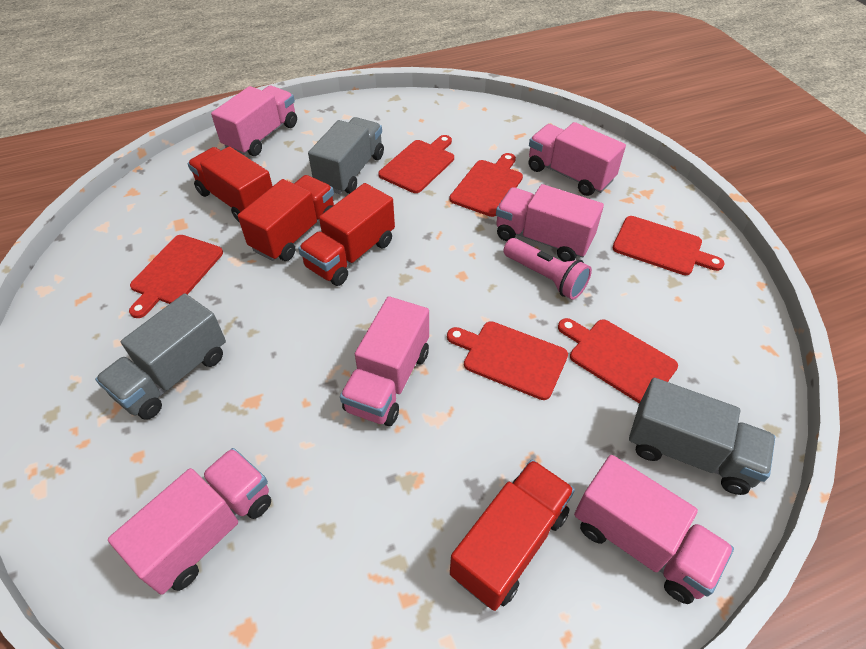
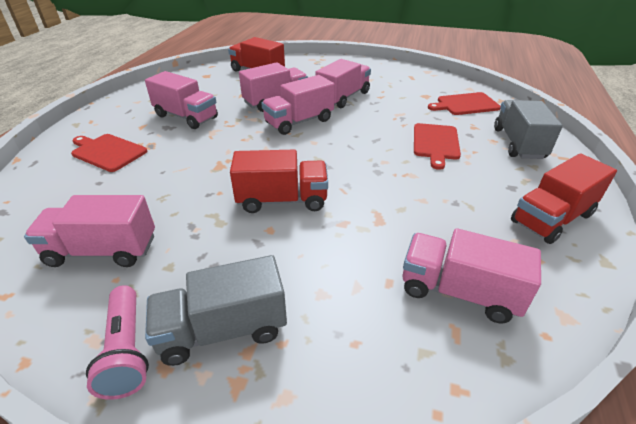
grey truck: [95,293,226,420] [308,117,384,194] [629,378,775,495] = 3 -> [145,255,287,366] [494,100,563,159] = 2
red cutting board: [129,235,223,318] [378,135,454,193] [447,321,568,400] [450,153,523,217] [558,318,678,403] [613,216,724,275] = 6 -> [71,134,147,172] [414,123,461,170] [428,92,501,115] = 3
red truck: [187,146,273,223] [238,175,334,261] [298,183,395,286] [450,460,575,611] = 4 -> [228,37,285,71] [230,150,328,213] [511,153,617,244] = 3

